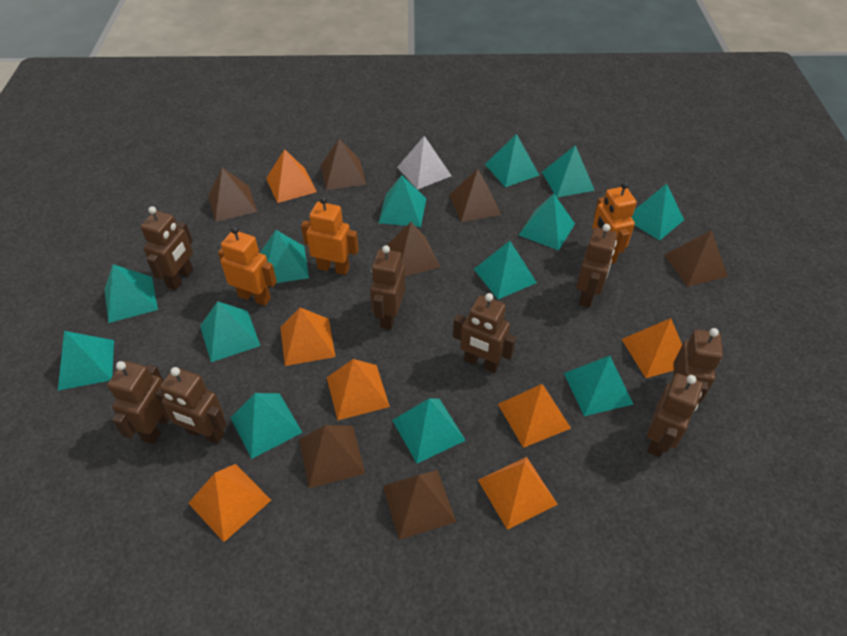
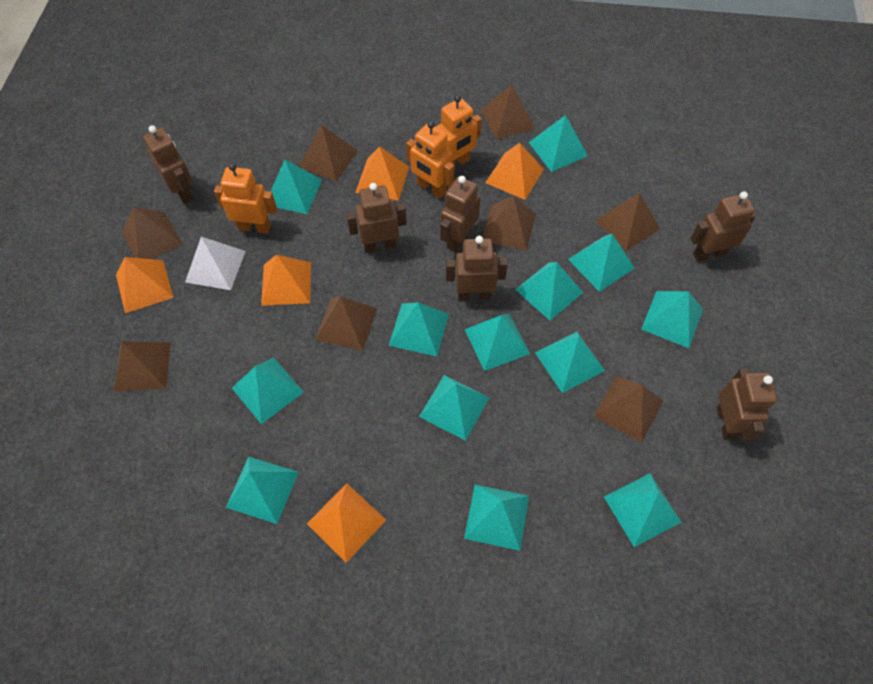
brown pyramid: [208,168,257,222] [299,425,365,488] [321,139,366,190] [383,470,456,540] [387,222,440,276] [449,169,501,222] [664,230,728,287] = 7 -> [114,341,171,392] [122,207,183,259] [298,125,358,182] [315,296,377,351] [481,85,536,140] [482,196,536,251] [594,376,663,443] [595,193,660,251] = 8
brown robot: [107,361,170,444] [140,206,193,290] [155,367,227,444] [370,245,406,329] [453,293,516,373] [576,224,617,308] [647,373,703,457] [673,328,723,406] = 8 -> [143,125,194,204] [346,183,407,253] [440,176,481,253] [446,236,508,301] [690,191,756,262] [717,369,778,442] = 6
orange pyramid: [188,464,271,542] [266,149,317,203] [280,308,335,366] [326,359,390,420] [478,457,558,530] [498,384,571,448] [622,318,682,378] = 7 -> [116,257,174,313] [261,254,311,306] [307,483,386,563] [355,146,409,201] [485,143,544,200] = 5

